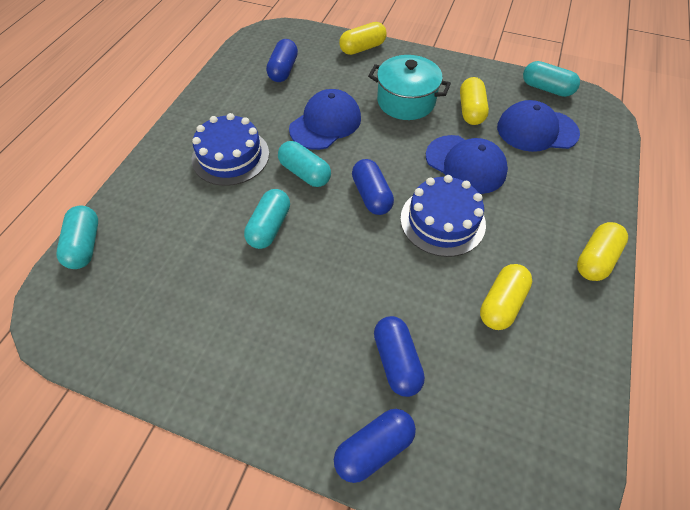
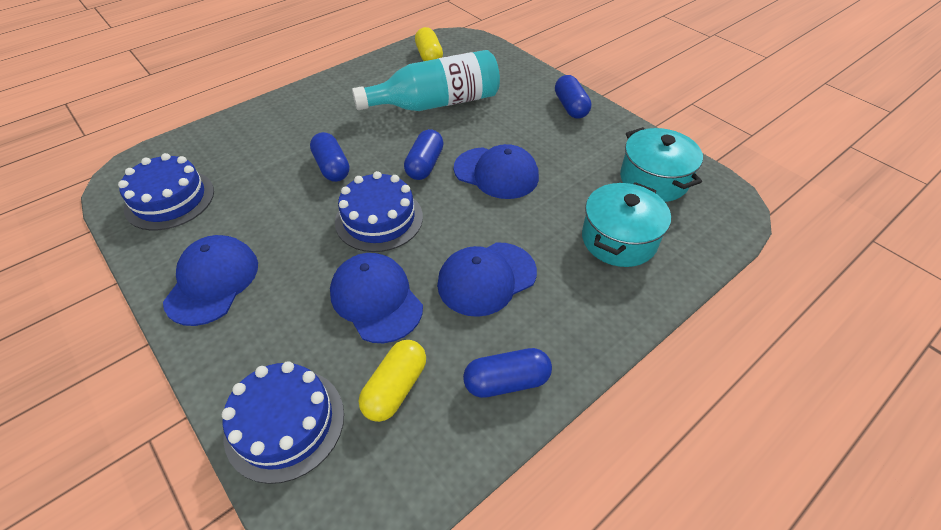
blue cake: [192,113,269,186] [400,175,486,257] = 2 -> [118,153,214,230] [222,361,344,484] [335,171,423,252] = 3
blue cap: [289,89,361,150] [426,135,508,194] [497,100,580,152] = 3 -> [163,235,258,326] [330,253,423,343] [437,242,537,317] [454,144,539,199] = 4
turquoise bottle: none = 0 -> [352,50,500,111] = 1
turquoise capsule: [57,206,98,269] [244,189,290,249] [278,141,331,187] [523,61,580,97] = 4 -> none = 0
turquoise pot: [368,55,451,120] = 1 -> [582,182,671,267] [620,127,703,202] = 2
yellow capsule: [339,22,387,55] [460,77,489,125] [480,264,532,330] [577,222,628,281] = 4 -> [359,340,426,422] [415,27,443,61] = 2

